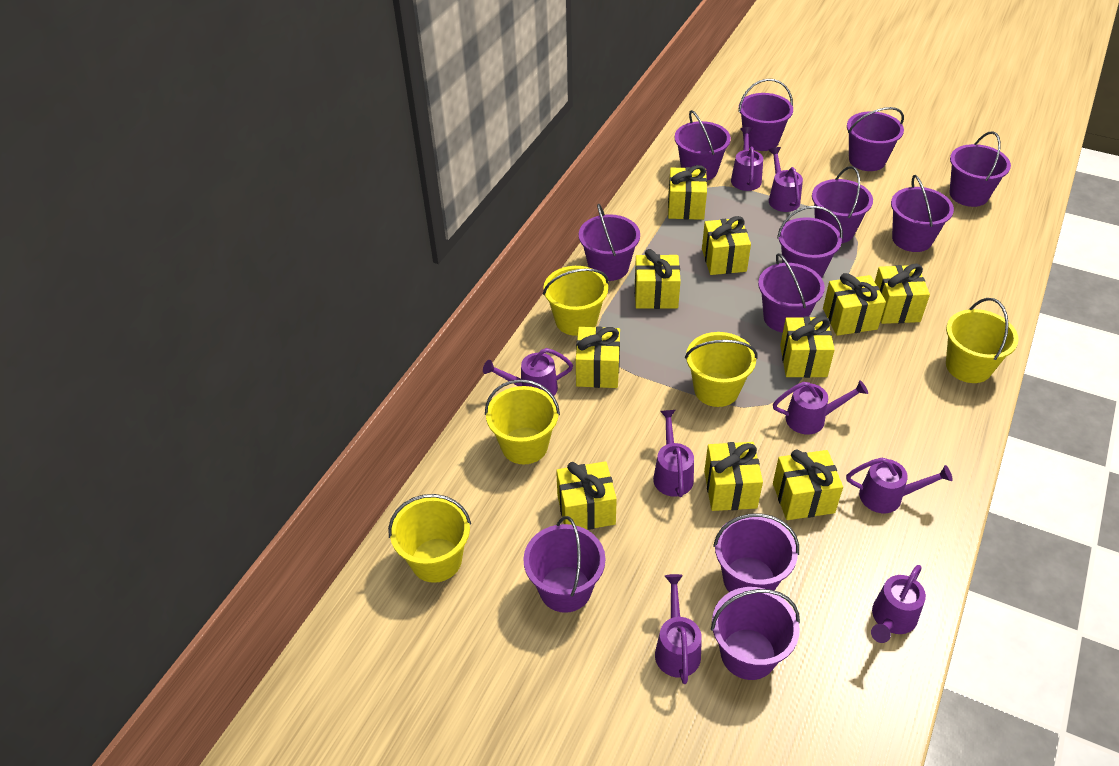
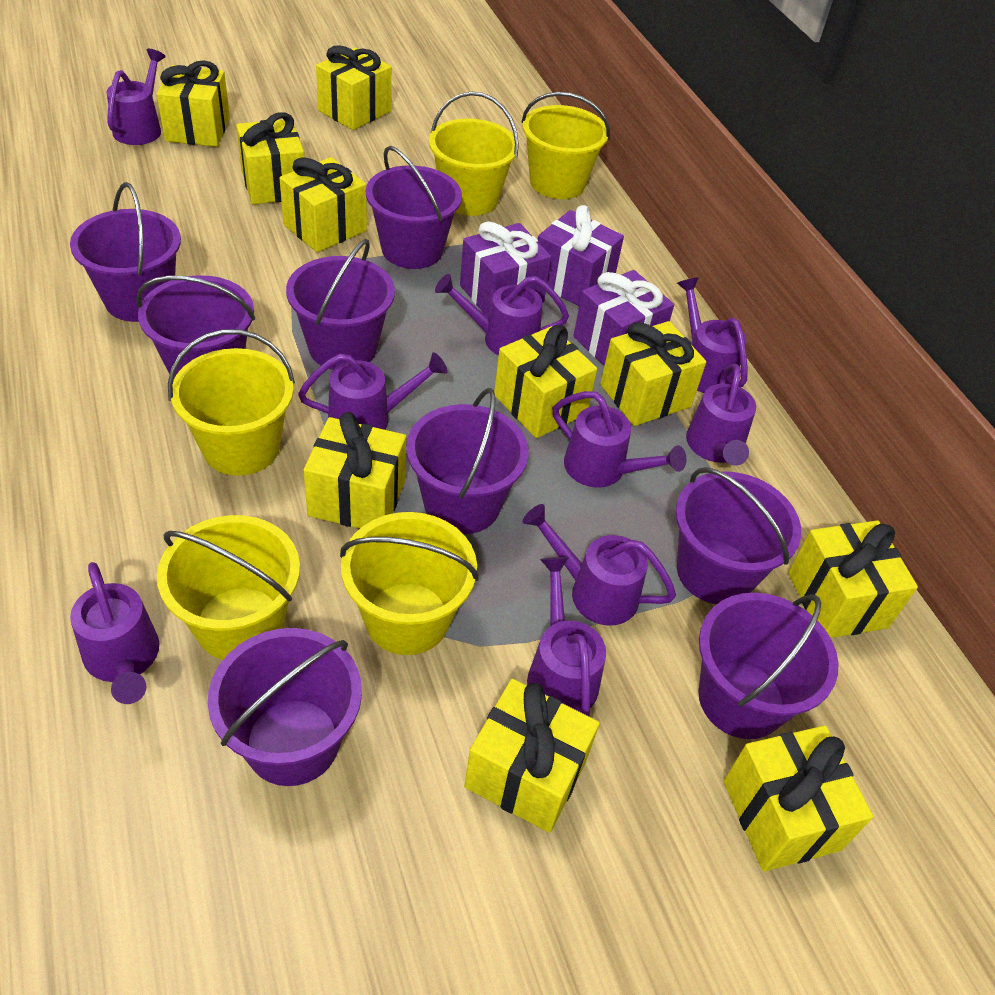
purple bucket: [523,516,605,613] [579,204,640,281] [674,110,731,181] [711,587,800,680] [713,513,799,592] [738,79,793,151] [758,253,825,333] [777,206,843,278] [812,166,873,243] [847,107,904,171] [891,175,954,252] [950,131,1011,207] = 12 -> [70,182,181,322] [136,275,255,378] [208,628,362,786] [286,239,395,370] [366,146,462,269] [406,388,529,534] [676,467,801,604] [698,593,839,739] = 8
purple gift: none = 0 -> [460,221,551,318] [537,205,624,306] [573,270,674,366] = 3
purple watering can: [483,348,573,396] [653,410,694,497] [655,574,702,684] [731,127,763,191] [768,147,803,212] [773,380,868,435] [846,458,953,513] [871,565,926,643] = 8 -> [70,562,159,704] [106,49,166,145] [298,352,448,430] [435,274,569,356] [522,504,676,626] [527,557,606,717] [553,391,686,488] [677,277,748,393] [686,364,756,466] = 9

